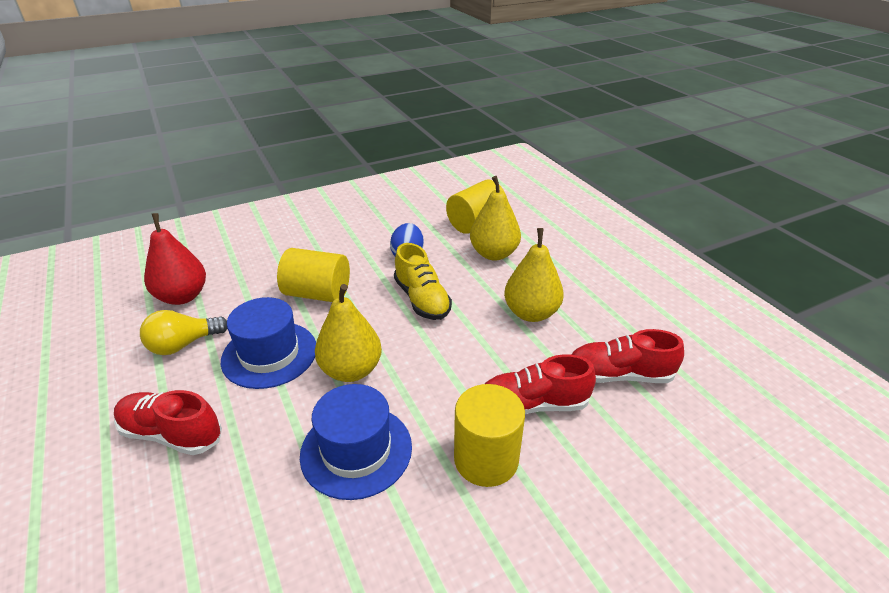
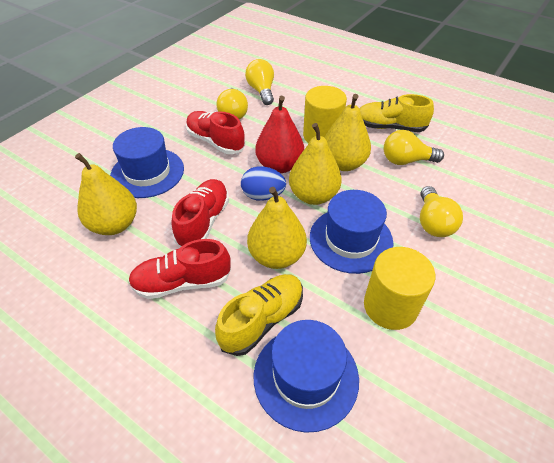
blue hat: [221,297,316,389] [300,384,412,500] = 2 -> [110,127,184,198] [254,320,359,433] [310,190,394,274] = 3
yellow cylinder: [277,248,350,302] [446,180,504,234] [454,384,525,487] = 3 -> [303,86,347,143] [364,247,435,330] = 2
yellow light bulb: [140,310,227,355] = 1 -> [217,88,248,120] [245,59,274,105] [384,130,444,165] [420,186,463,237] = 4
yellow pear: [315,284,382,382] [470,176,521,261] [504,228,564,322] = 3 -> [75,153,137,235] [247,187,307,269] [289,123,342,205] [324,94,371,171] = 4
yellow shoe: [394,243,452,320] = 1 -> [215,274,303,356] [359,94,434,132] = 2

